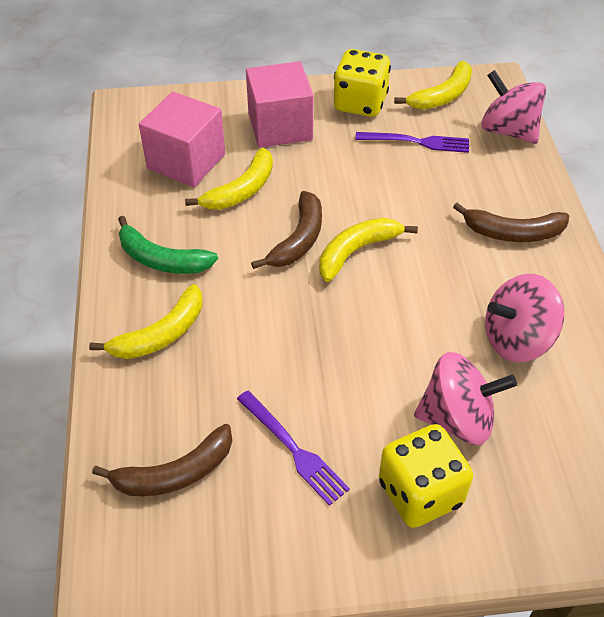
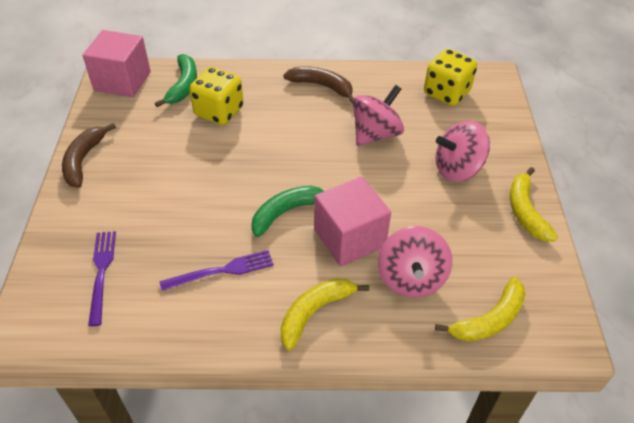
brown banana: [92,424,232,496] [251,191,322,269] [453,203,569,242] = 3 -> [62,123,116,188] [283,66,354,103] = 2
green banana: [118,216,218,274] = 1 -> [155,54,197,107] [251,186,324,237] = 2
yellow banana: [89,284,202,359] [185,148,273,210] [319,218,418,282] [394,61,472,110] = 4 -> [280,278,369,351] [435,277,526,342] [510,167,558,241] = 3

